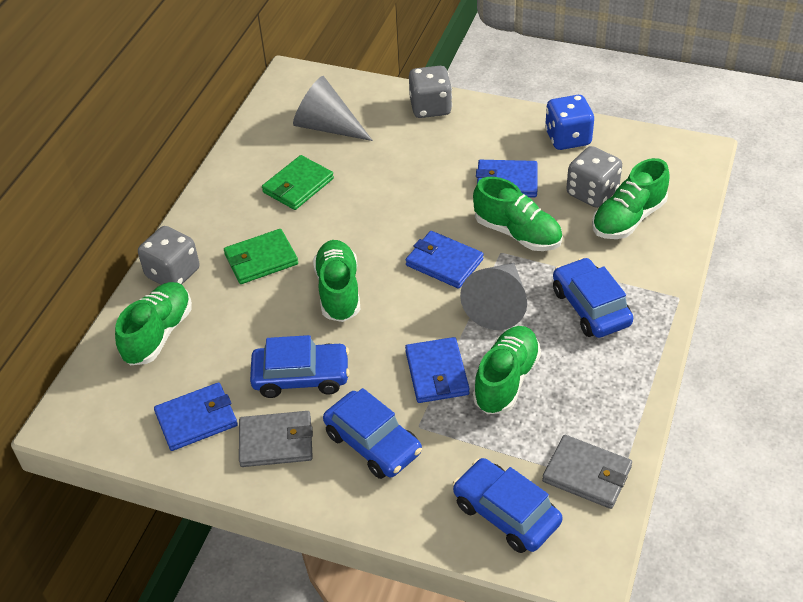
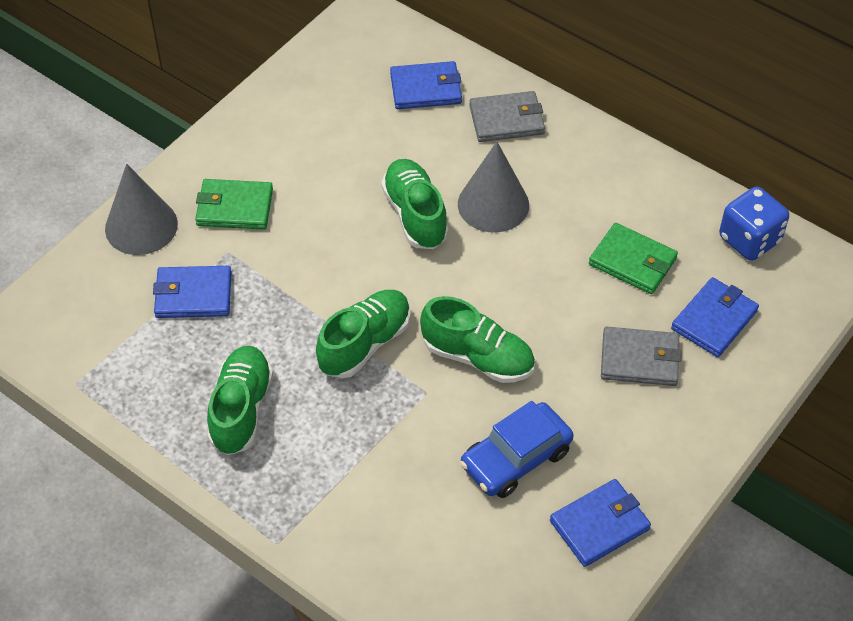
blue car: [250,335,350,398] [323,388,422,479] [453,458,562,553] [553,257,633,338] = 4 -> [460,401,574,498] = 1
green shoe: [115,282,192,365] [313,240,360,322] [473,177,562,251] [473,326,541,414] [592,158,670,239] = 5 -> [207,346,273,455] [316,290,411,378] [381,159,449,249] [420,296,535,383] = 4
grey dice: [138,226,200,285] [409,66,452,118] [566,146,622,208] = 3 -> none = 0

